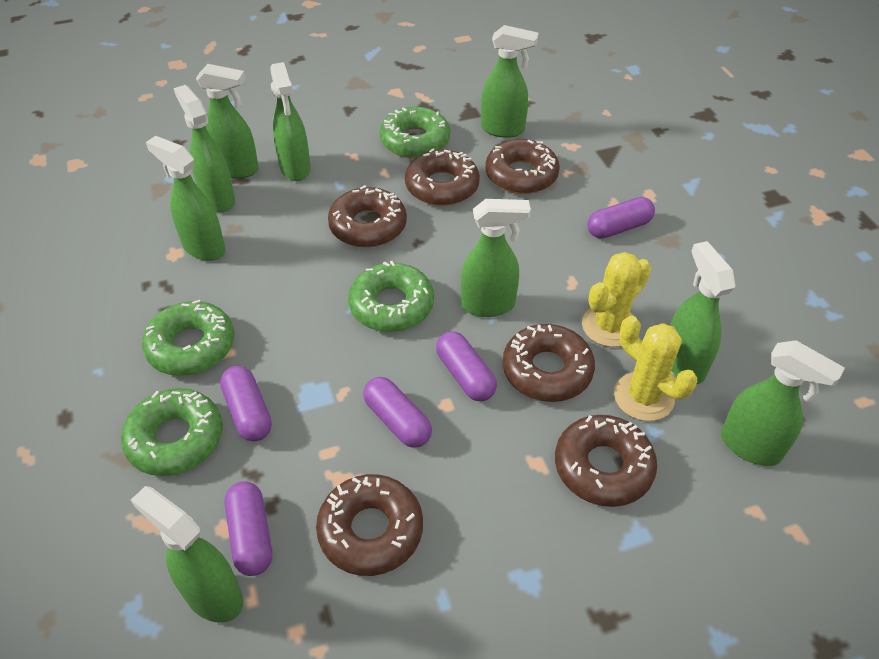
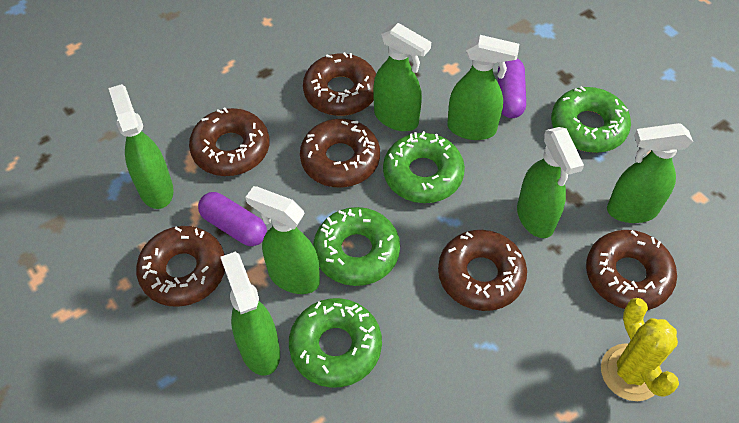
green spray bottle: [131,486,243,623] [146,136,226,261] [174,85,235,212] [196,64,259,178] [270,62,311,181] [461,199,531,317] [481,25,538,138] [670,241,735,384] [721,340,845,466] = 9 -> [108,84,174,209] [220,252,280,376] [245,186,320,294] [373,23,431,131] [447,35,519,140] [517,127,584,238] [607,123,693,223] = 7
purple capsule: [220,366,272,441] [225,481,272,576] [363,377,432,448] [436,331,497,401] [587,197,655,239] = 5 -> [198,192,267,246] [498,59,526,118] = 2
yellow cactus: [582,252,651,347] [614,316,697,421] = 2 -> [601,298,679,401] = 1

